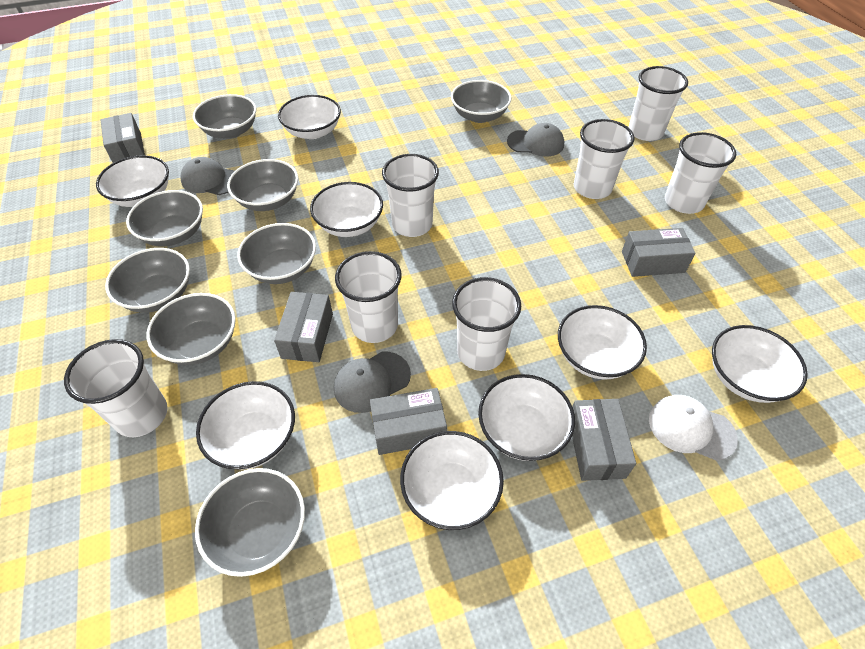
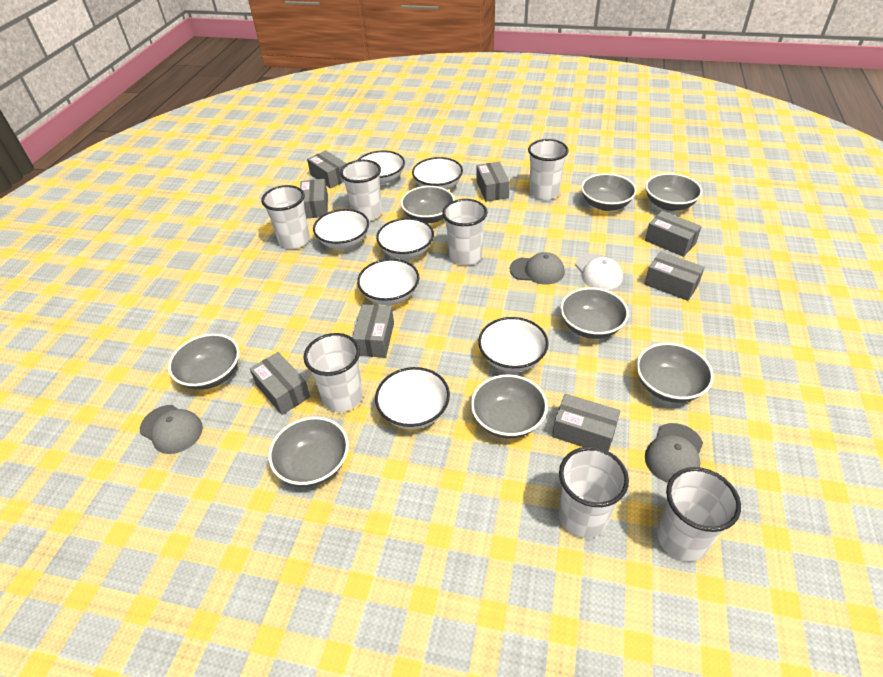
grey box: [101,113,145,163] [274,292,333,362] [370,388,447,455] [572,399,636,481] [622,228,695,277] = 5 -> [249,352,310,415] [300,179,328,219] [307,150,347,189] [352,304,394,358] [477,162,510,202] [552,394,620,451] [645,211,702,257] [645,251,705,301] = 8
white bowl: [96,155,169,207] [196,381,295,470] [278,95,341,139] [310,182,383,237] [400,431,504,530] [478,374,575,461] [558,305,647,380] [712,325,808,403] = 8 -> [313,209,369,249] [357,259,419,305] [358,151,405,185] [375,367,450,429] [376,218,434,259] [412,157,463,190] [478,317,549,372] = 7

